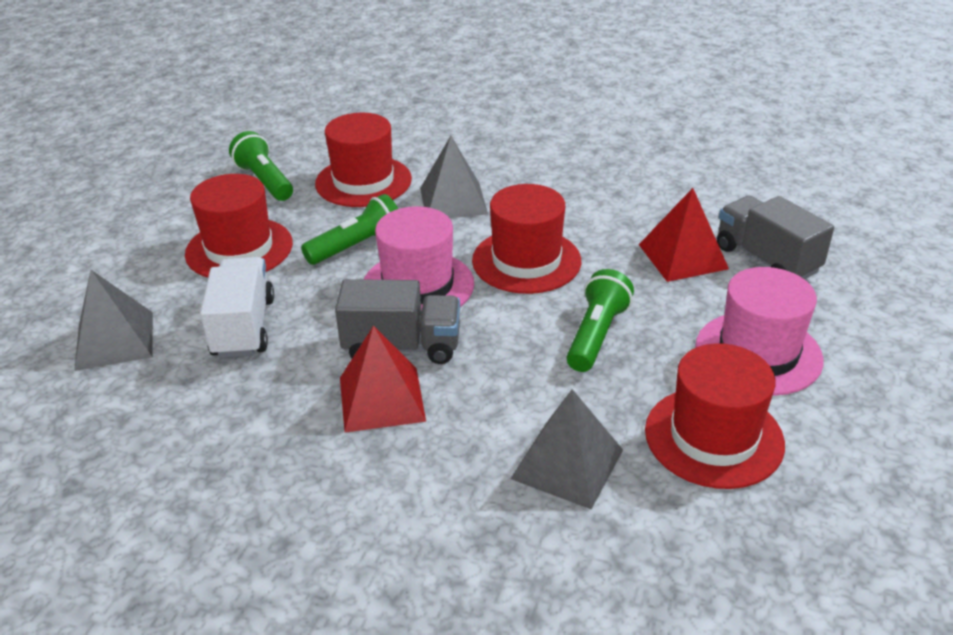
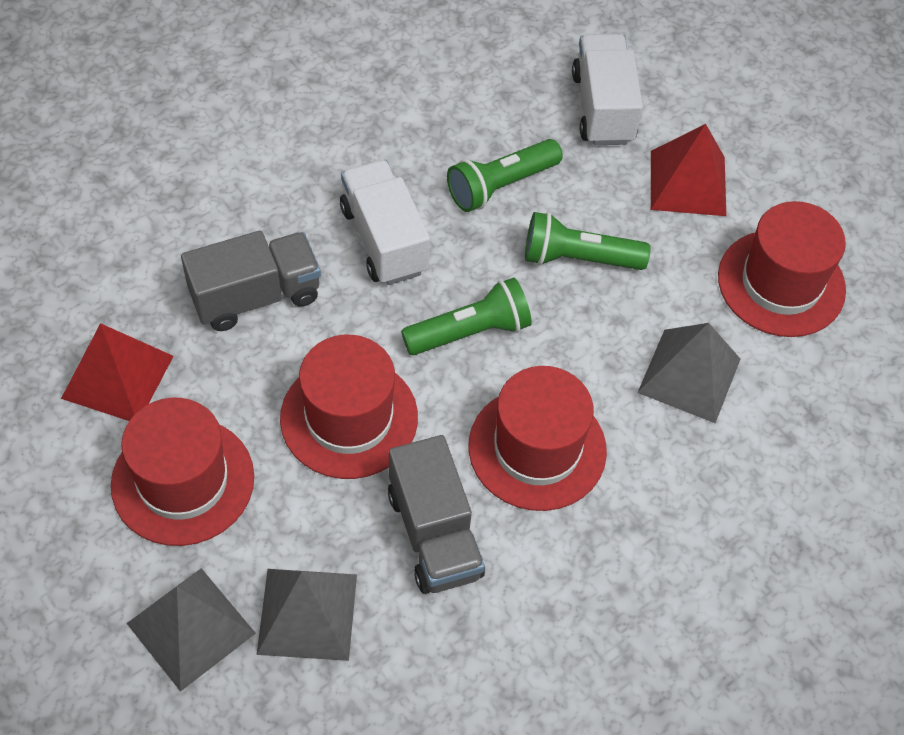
pink hat: [364,206,474,309] [695,267,824,396] = 2 -> none = 0
white truck: [200,257,274,358] = 1 -> [340,160,430,285] [572,34,643,145] = 2

